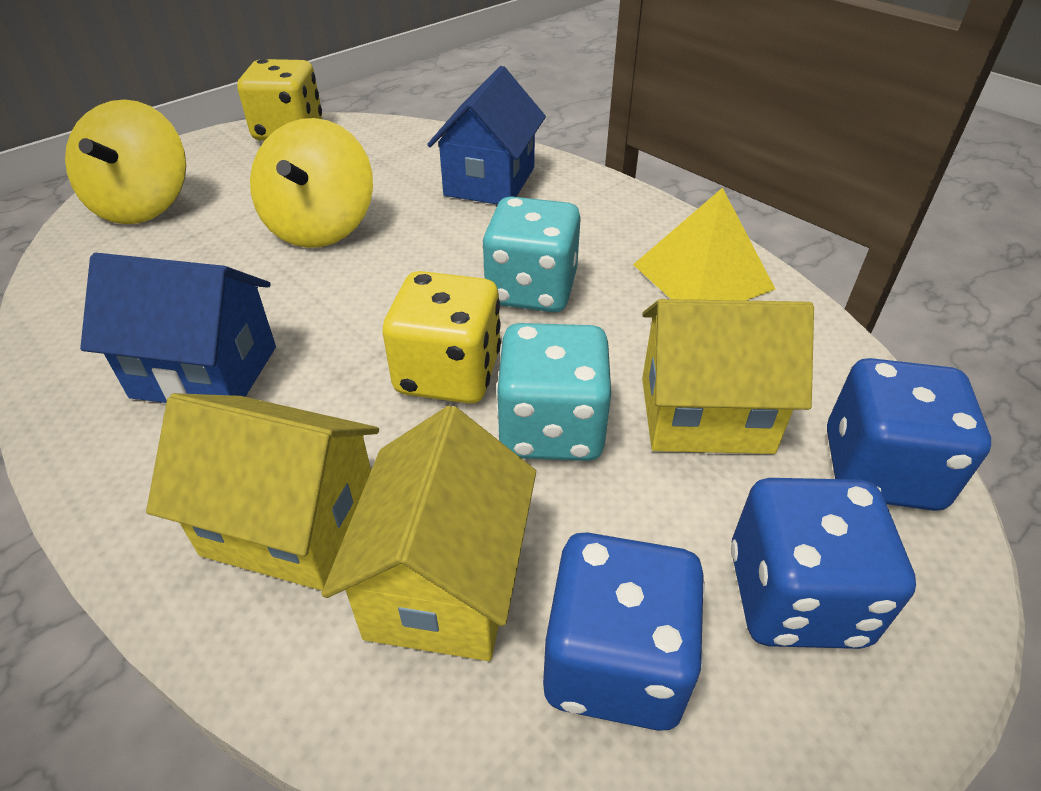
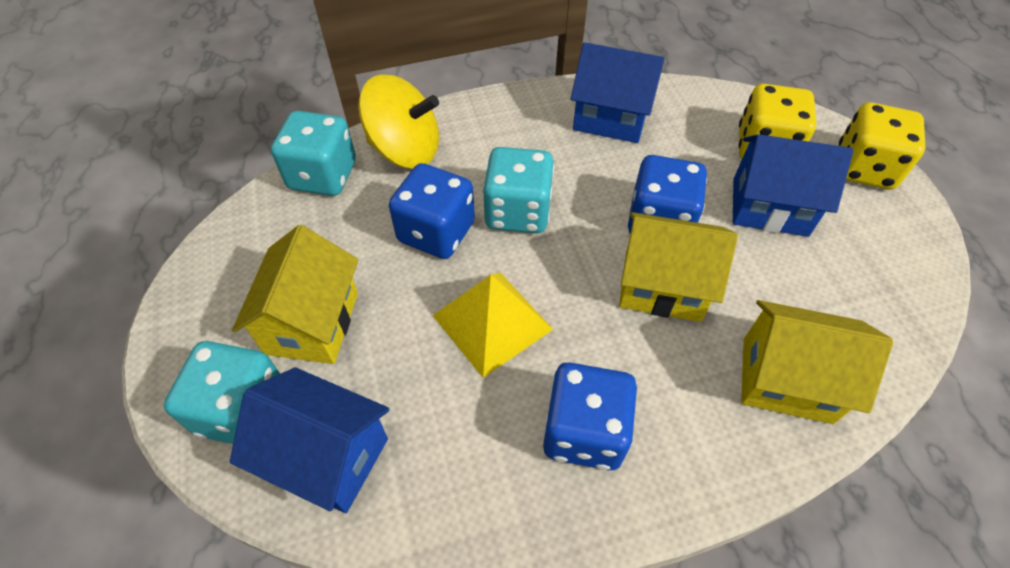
blue house: [80,253,276,403] [427,66,546,205] = 2 -> [230,367,389,513] [571,42,665,143] [733,134,853,237] = 3
turquoise dice: [482,196,581,312] [496,323,611,461] = 2 -> [164,341,280,444] [271,111,356,196] [483,147,554,233] = 3
yellow spinning top: [65,99,186,224] [250,118,373,248] = 2 -> [358,74,439,169] = 1

